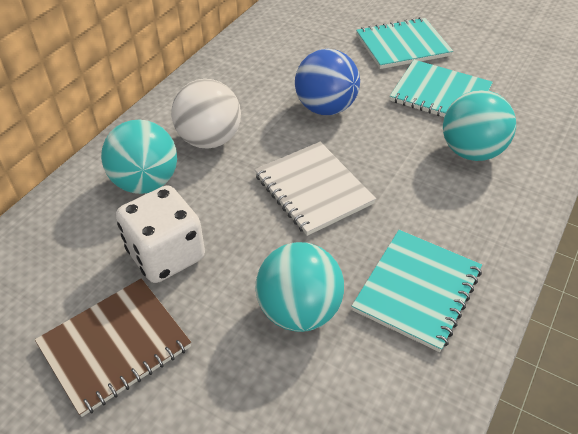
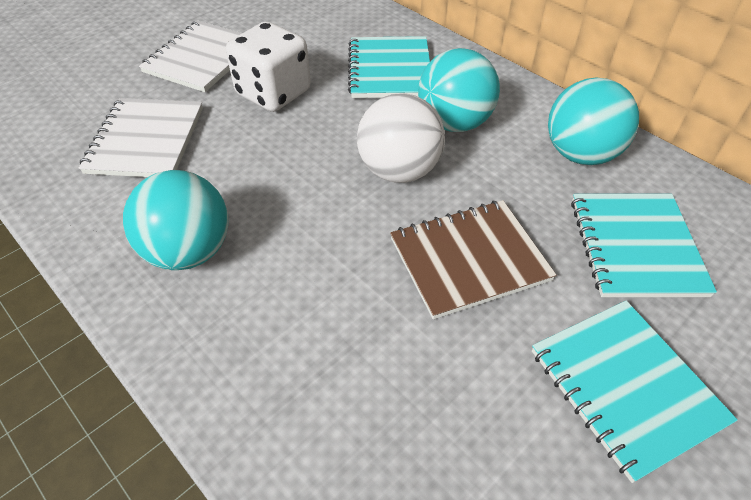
blue ball: [295,49,360,115] = 1 -> none = 0
white notebook: [255,142,376,236] = 1 -> [79,98,203,177] [139,21,242,92] = 2

